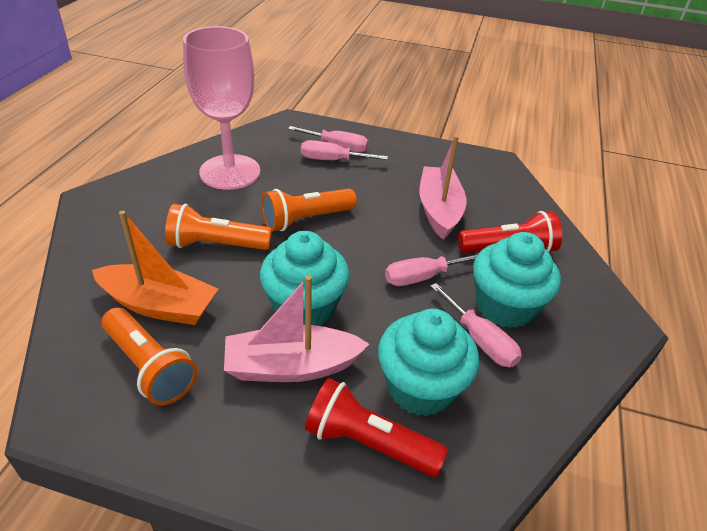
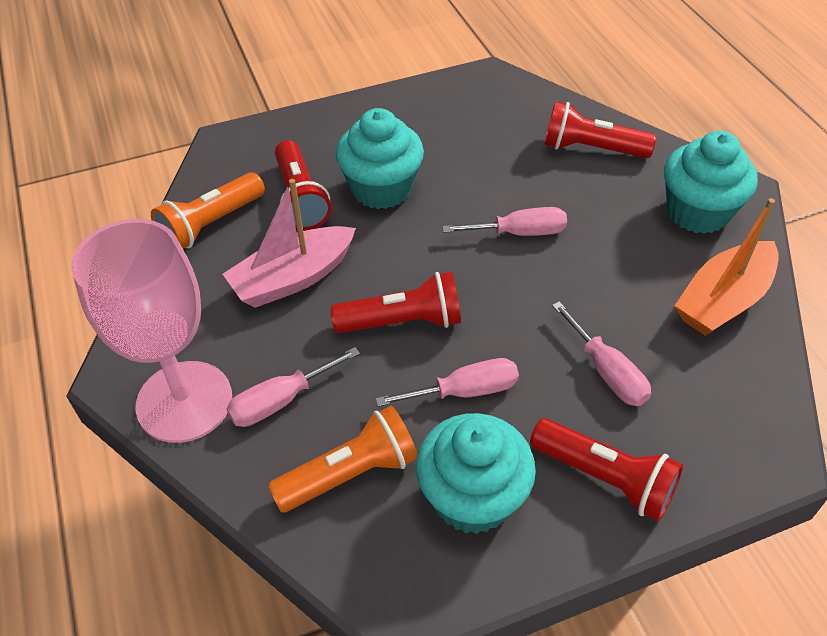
orange flashlight: [102,308,197,406] [165,204,272,250] [261,188,357,231] = 3 -> [151,172,265,249] [268,406,417,513] = 2
pink boat: [224,275,369,382] [419,135,466,240] = 2 -> [223,179,356,308] = 1
red flashlight: [305,378,448,477] [458,211,562,253] = 2 -> [275,140,331,230] [330,272,461,334] [530,418,683,521] [544,101,657,158] = 4

